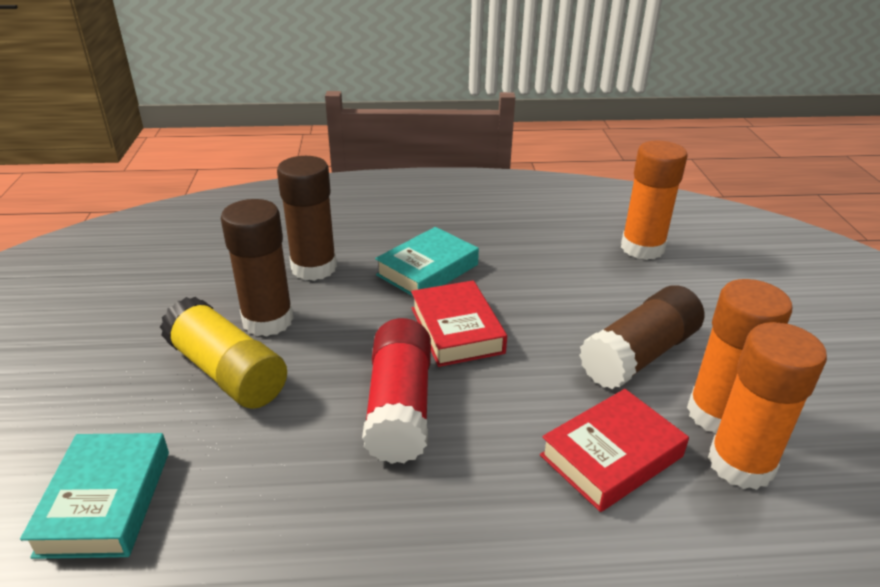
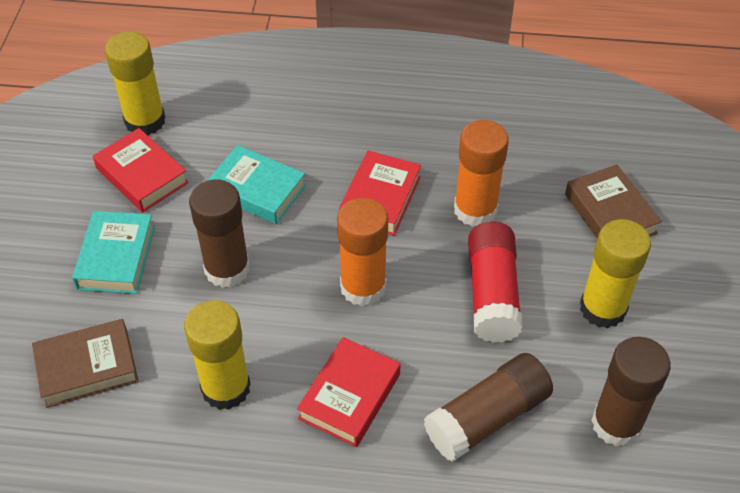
brown book: none = 0 -> [32,319,139,408] [565,165,662,238] = 2
orange glue stick: [621,141,687,260] [687,279,793,434] [708,322,827,490] = 3 -> [337,198,388,306] [454,120,509,227] = 2
red book: [411,280,507,367] [540,389,689,512] = 2 -> [93,128,189,212] [297,337,401,447] [339,151,421,236] = 3
yellow glue stick: [160,297,287,409] = 1 -> [105,31,165,135] [184,300,250,410] [580,219,651,328] = 3

